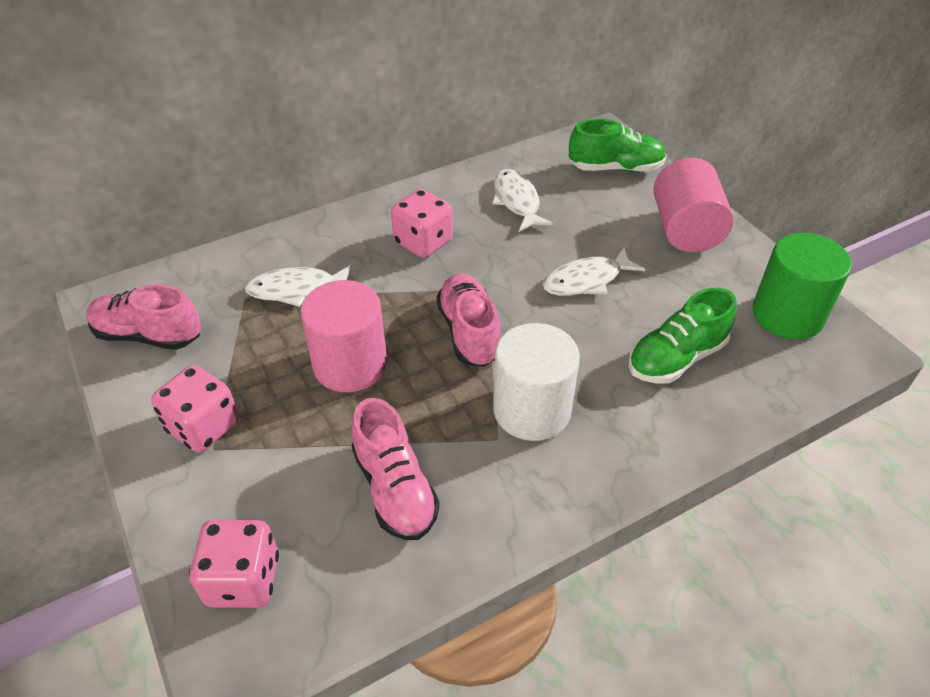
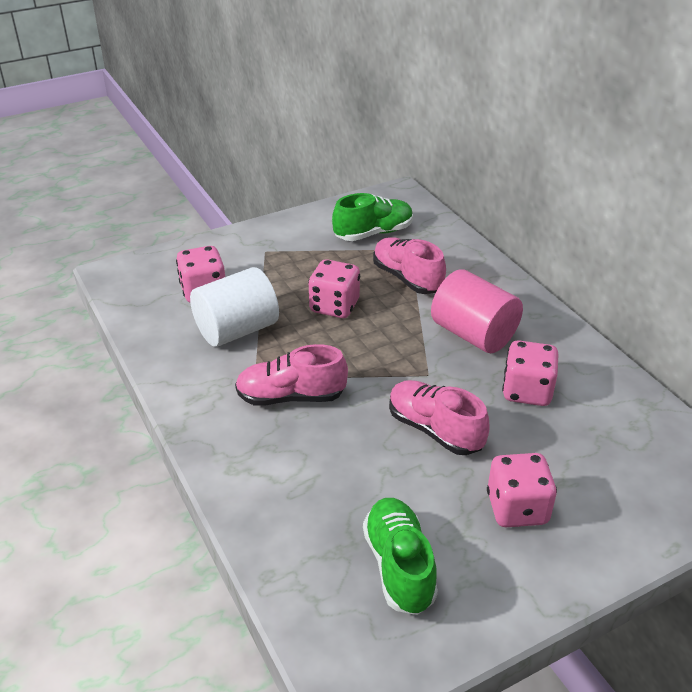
green cylinder: [752,233,852,340] = 1 -> none = 0
pink cylinder: [300,280,387,392] [653,158,733,252] = 2 -> [431,269,523,353] = 1
pink dice: [151,365,239,452] [189,520,279,608] [391,189,453,258] = 3 -> [176,246,225,303] [308,259,360,318] [487,453,557,527] [502,340,558,406] = 4
white fish: [245,265,352,307] [492,169,553,232] [543,248,646,296] = 3 -> none = 0

